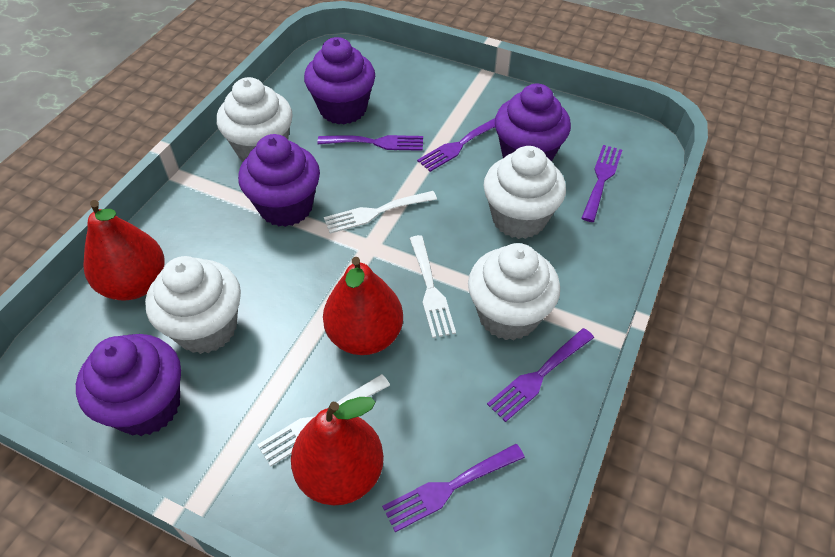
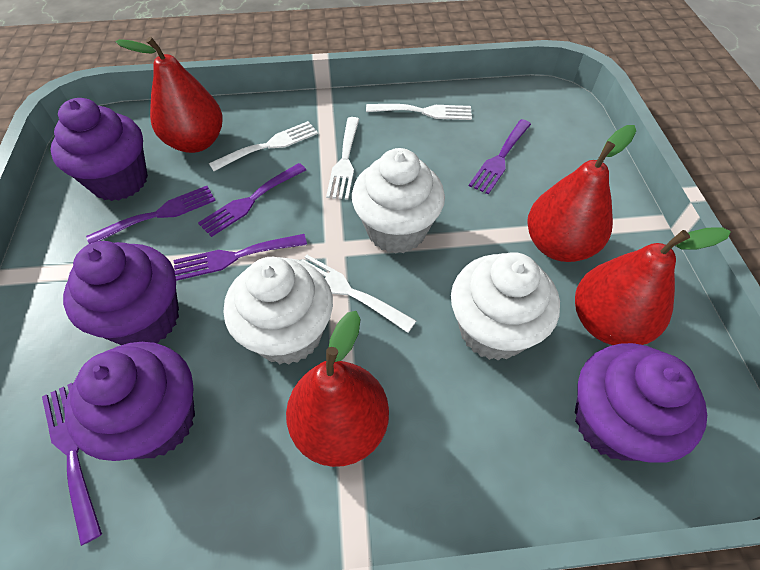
red pear: [83,200,165,301] [291,397,384,505] [323,257,403,355] = 3 -> [116,37,223,153] [286,311,389,467] [527,125,636,262] [575,227,731,345] = 4
white cupcake: [145,256,241,354] [217,77,293,162] [468,243,560,340] [483,146,566,239] = 4 -> [224,257,333,365] [352,148,445,254] [451,252,560,360] = 3
white fork: [257,374,390,467] [324,191,437,234] [409,235,456,338] = 3 -> [209,121,318,171] [301,255,416,333] [326,117,359,200] [366,104,472,120] = 4

